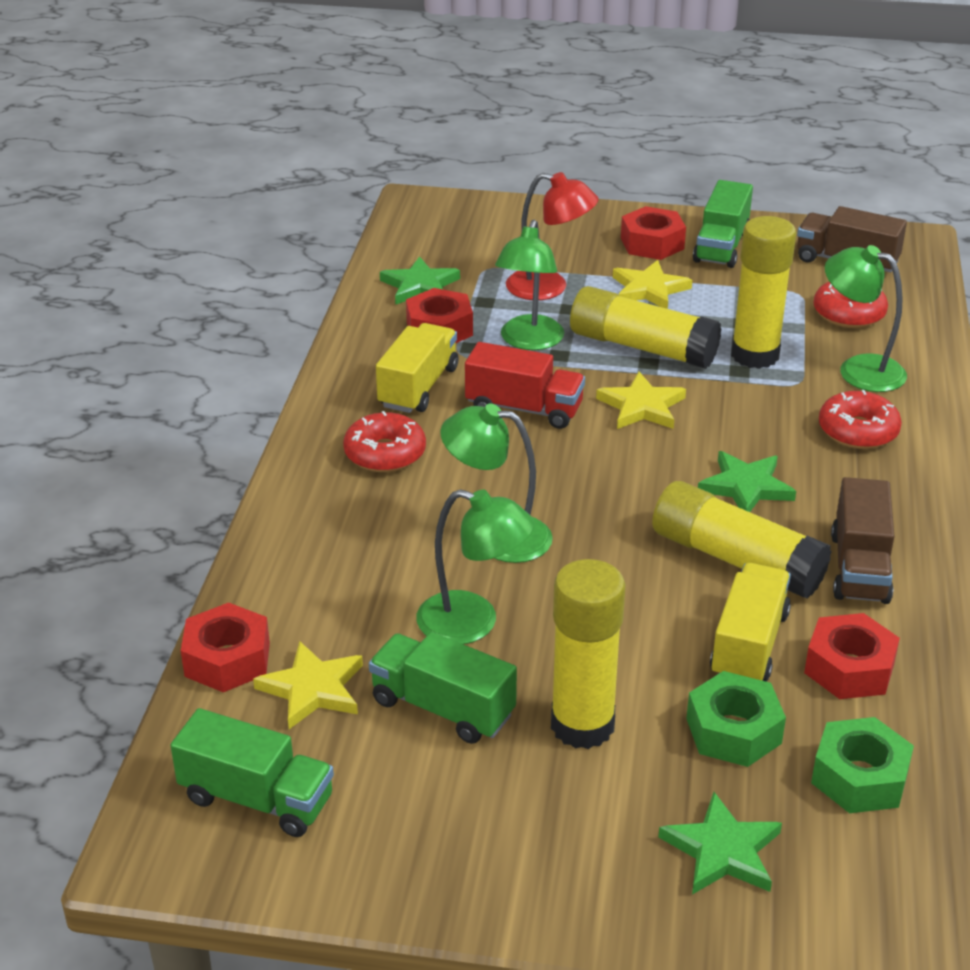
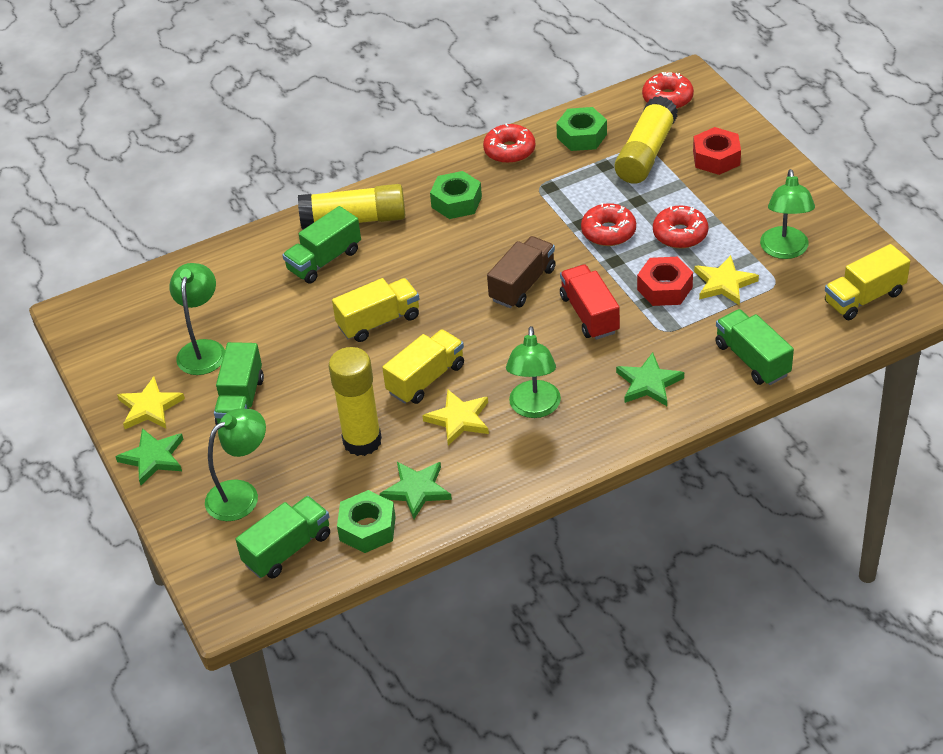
brown truck: [797,206,907,272] [831,477,895,604] = 2 -> [487,236,556,308] = 1
green nut: [686,671,786,767] [811,717,914,813] = 2 -> [337,490,396,553] [430,171,482,219] [556,107,607,151] = 3
green truck: [170,708,334,837] [369,632,517,744] [693,180,753,268] = 3 -> [214,342,264,425] [236,496,330,579] [282,206,361,284] [715,309,794,385] = 4
red donut: [343,411,426,472] [814,282,888,328] [819,390,902,449] = 3 -> [483,124,535,164] [581,203,636,246] [642,72,694,109] [653,205,709,249] = 4
red lamp: [506,172,599,300] = 1 -> none = 0
red nut: [181,603,270,692] [406,288,473,344] [621,206,686,260] [804,613,900,699] = 4 -> [637,257,693,306] [693,127,741,175] = 2
yellow glue stick: [551,559,626,749] [570,286,722,369] [652,481,832,599] [731,216,797,369] = 4 -> [298,184,405,230] [329,347,382,456] [615,96,678,184] = 3
yellow truck: [376,323,458,413] [710,563,791,682] = 2 -> [332,278,419,342] [382,329,464,404] [825,244,910,320] = 3

